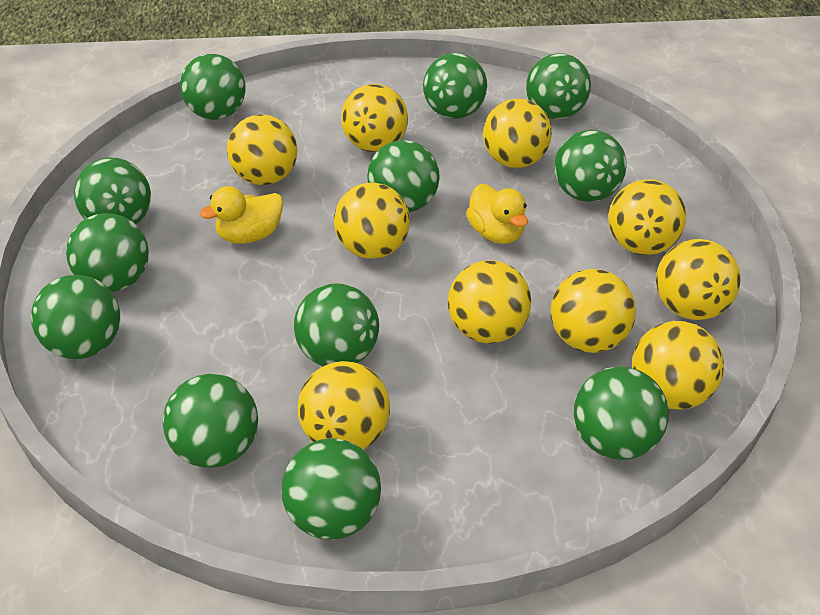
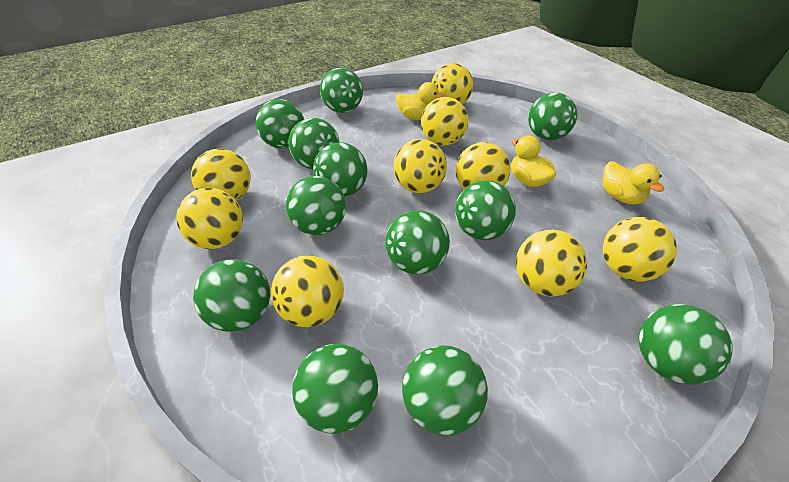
yellow ball: [227,114,297,185] [298,361,390,450] [334,183,410,259] [341,84,408,152] [448,260,531,344] [483,99,552,168] [551,269,636,353] [608,179,686,255] [632,321,724,410] [656,239,741,320] = 10 -> [176,188,243,249] [191,149,251,201] [271,255,344,327] [393,139,447,193] [421,97,468,146] [432,63,473,105] [456,142,511,189] [516,230,587,297] [603,217,677,282] = 9
yellow duck: [200,186,283,244] [466,184,528,244] = 2 -> [396,82,446,120] [511,135,556,187] [603,161,664,205] = 3

